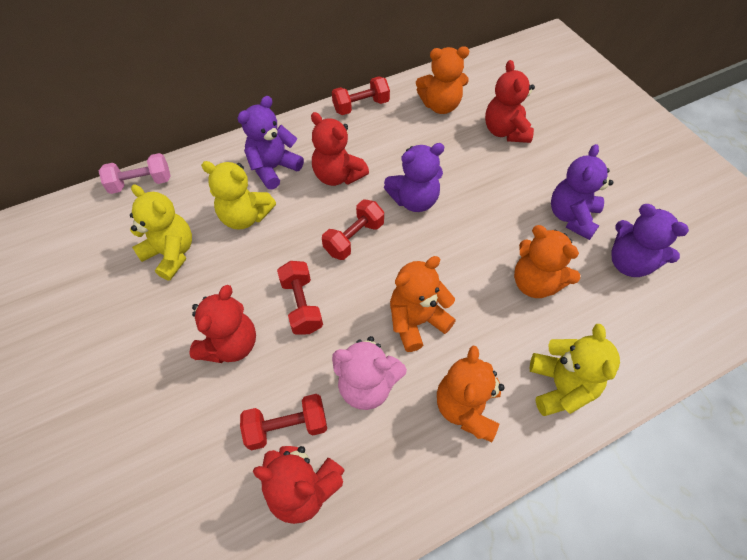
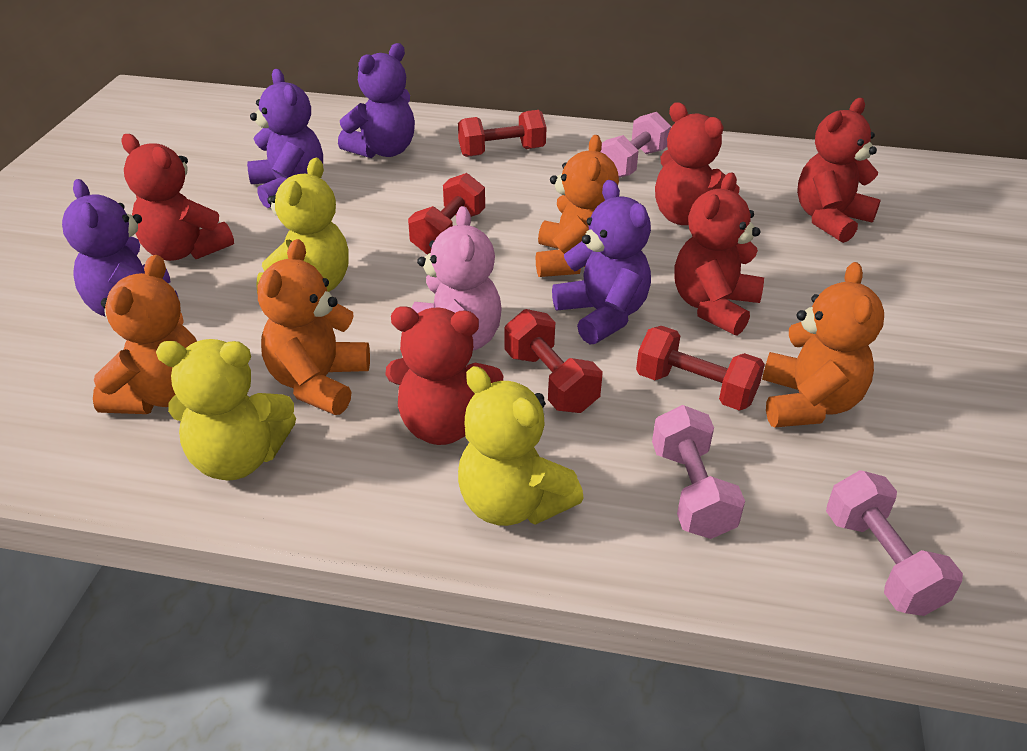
pink dumbbell: [99,153,171,194] = 1 -> [601,112,671,178] [652,405,745,539] [826,470,963,616] = 3
red teddy bear: [189,285,256,363] [253,446,345,524] [311,112,369,186] [485,60,535,143] = 4 -> [121,134,234,261] [385,306,503,445] [655,102,739,225] [674,172,764,335] [797,98,880,243] = 5

